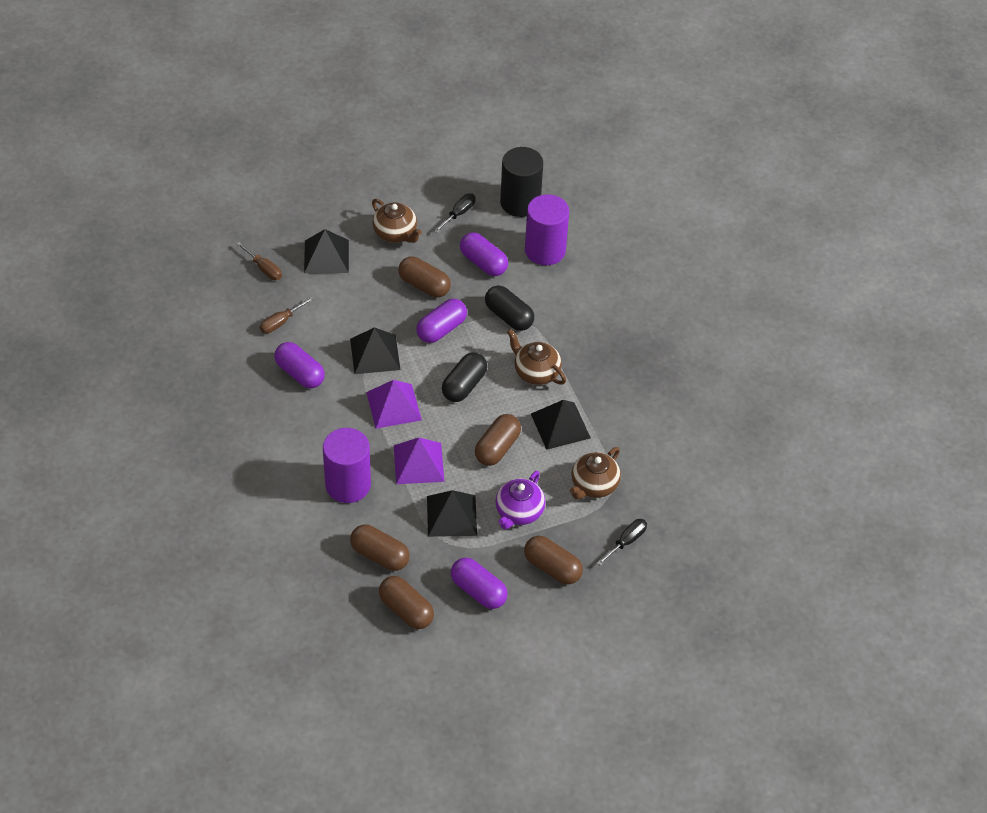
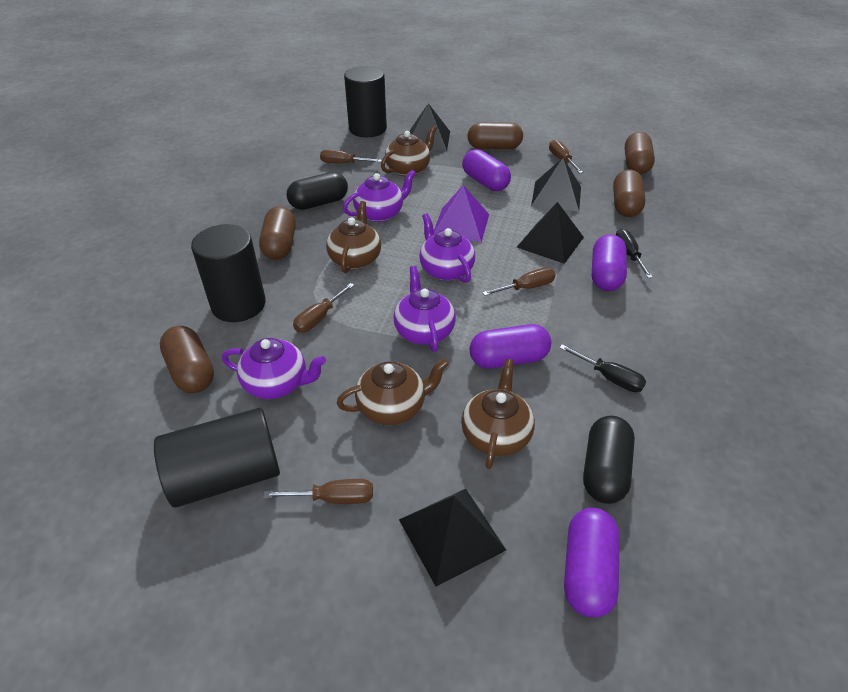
black cylinder: [500,147,543,217] = 1 -> [154,408,280,508] [191,224,266,322] [344,66,387,137] = 3
brown screwdriver: [237,242,282,280] [260,297,314,333] = 2 -> [263,479,373,504] [293,283,354,332] [320,150,382,164] [482,268,555,296] [549,140,583,173] = 5
brown teapot: [372,199,422,243] [507,329,566,385] [570,447,621,499] = 3 -> [326,201,381,273] [337,358,449,425] [381,126,437,177] [461,359,535,469] = 4
purple cylinder: [323,428,371,503] [525,194,569,265] = 2 -> none = 0
purple pyramid: [366,380,422,429] [394,438,444,484] = 2 -> [434,185,489,242] = 1
purple teapot: [495,471,545,530] = 1 -> [222,338,326,399] [343,169,416,222] [393,266,456,352] [419,213,475,283] = 4

